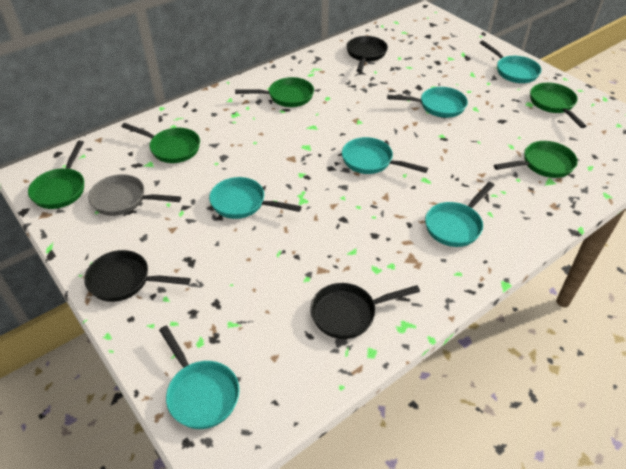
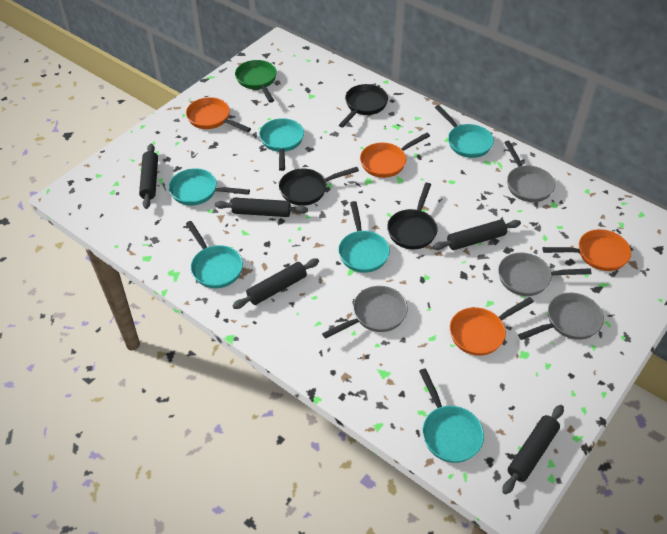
black rolling pin: none = 0 -> [139,144,158,209] [215,198,308,217] [232,258,319,309] [433,219,521,250] [502,405,564,494] = 5
green pan: [28,141,84,209] [121,123,200,163] [235,77,314,107] [494,141,578,178] [530,83,586,128] = 5 -> [235,60,277,103] = 1
grey pan: [88,174,181,216] = 1 -> [322,286,408,339] [498,252,592,296] [504,141,555,202] [518,293,604,340] = 4
orange pan: none = 0 -> [186,97,251,132] [360,133,430,178] [450,297,534,356] [542,229,631,271] = 4

